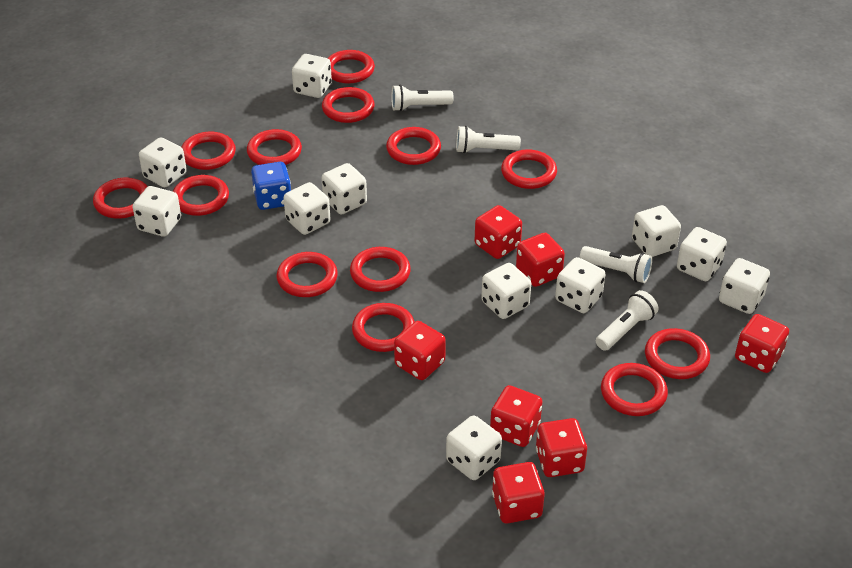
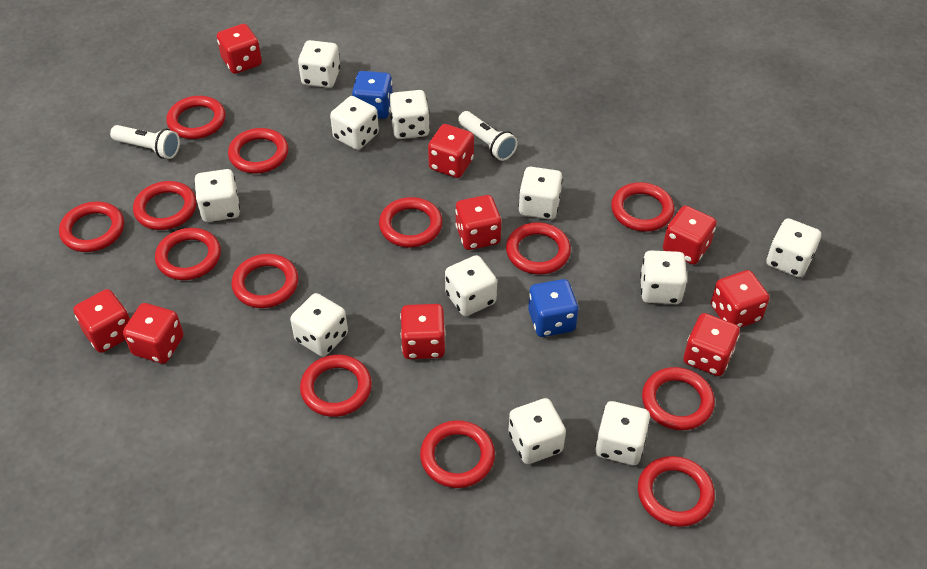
blue dice: [251,162,291,210] = 1 -> [352,71,393,119] [528,279,578,337] = 2
red dice: [394,321,446,380] [475,205,522,259] [490,385,542,447] [492,462,545,523] [516,233,565,287] [536,418,587,477] [735,314,789,373] = 7 -> [73,289,130,353] [123,303,184,364] [217,24,262,74] [400,304,445,359] [428,124,474,178] [455,195,502,250] [663,205,717,265] [683,313,740,376] [711,270,770,328] = 9
white flashlight: [391,85,454,111] [456,126,521,153] [580,246,652,283] [596,290,658,351] = 4 -> [110,125,180,159] [458,111,518,161] = 2

